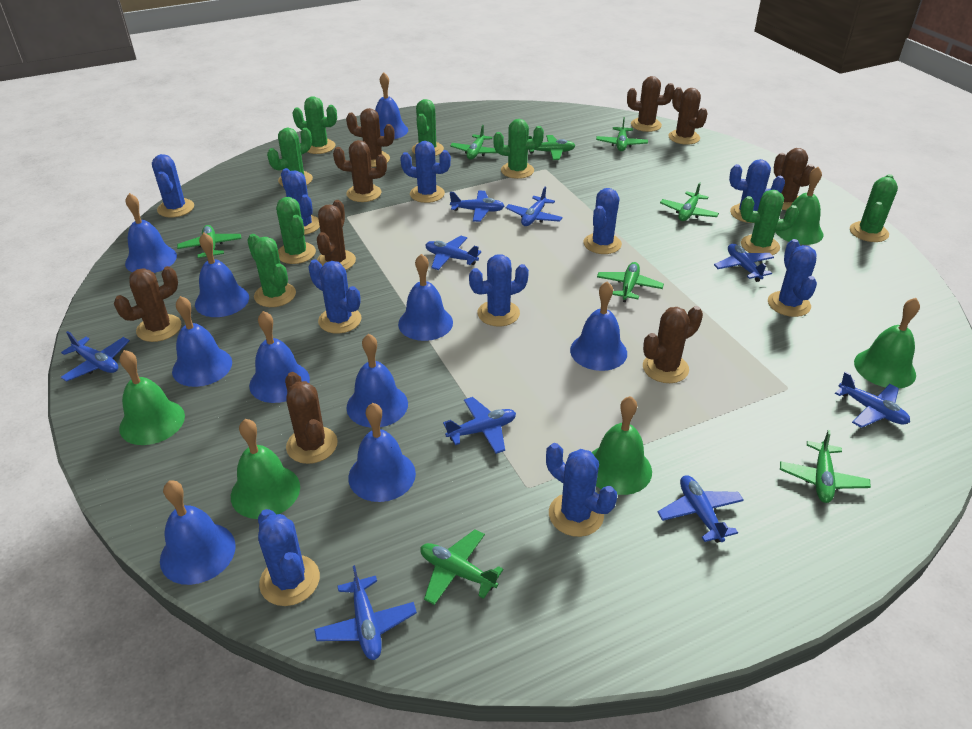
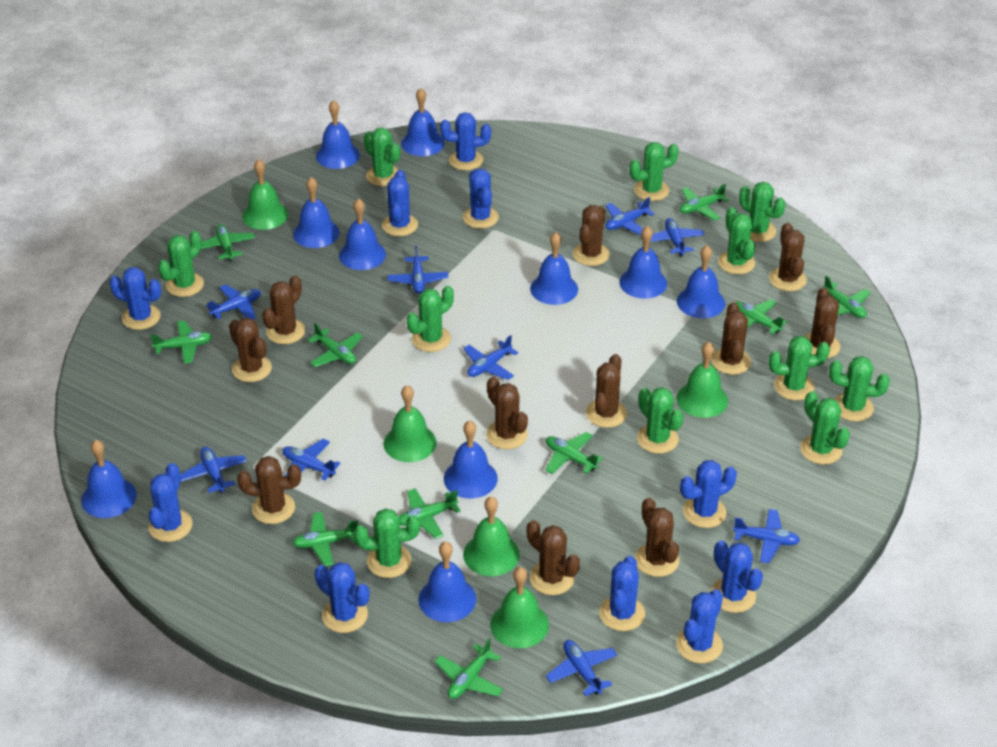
brown cactus: [114,266,181,342] [285,372,338,464] [317,200,356,270] [333,140,387,202] [346,108,395,167] [627,76,675,132] [643,306,703,383] [668,87,708,145] [774,148,815,210] = 9 -> [229,318,272,382] [237,456,301,524] [262,275,305,344] [486,377,528,449] [527,520,580,595] [573,205,610,266] [586,354,627,428] [635,498,680,577] [711,302,751,375] [769,223,807,291] [804,287,840,359] = 11
green cactus: [247,234,296,307] [267,128,313,186] [276,197,316,264] [293,96,337,154] [412,99,444,156] [493,119,544,179] [740,190,799,255] [850,174,898,242] = 8 -> [158,231,204,297] [354,509,420,578] [364,128,400,186] [407,286,454,352] [629,142,679,201] [637,387,684,454] [718,207,755,275] [739,182,786,242] [769,336,830,401] [800,391,850,465] [829,356,890,422] = 11
green plane: [177,225,241,258] [420,529,503,605] [450,125,497,160] [528,135,575,160] [596,117,648,151] [597,262,664,302] [660,182,719,221] [780,430,871,503] = 8 -> [150,320,212,364] [201,224,255,262] [292,512,358,566] [307,323,363,367] [399,488,461,539] [434,638,503,699] [545,432,603,474] [680,183,730,221] [735,299,787,335] [817,275,871,318] = 10

